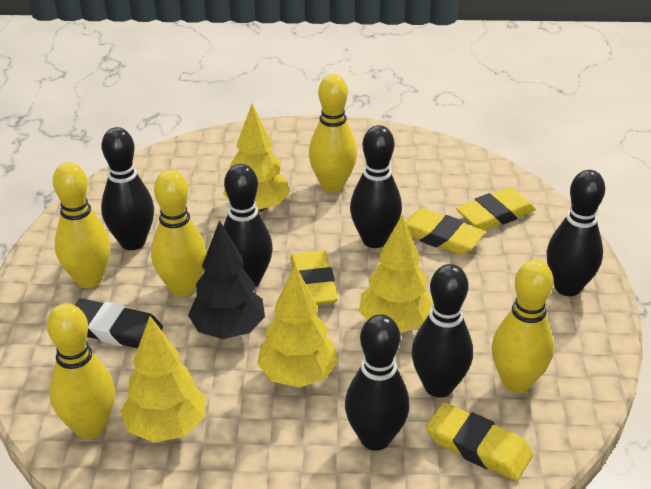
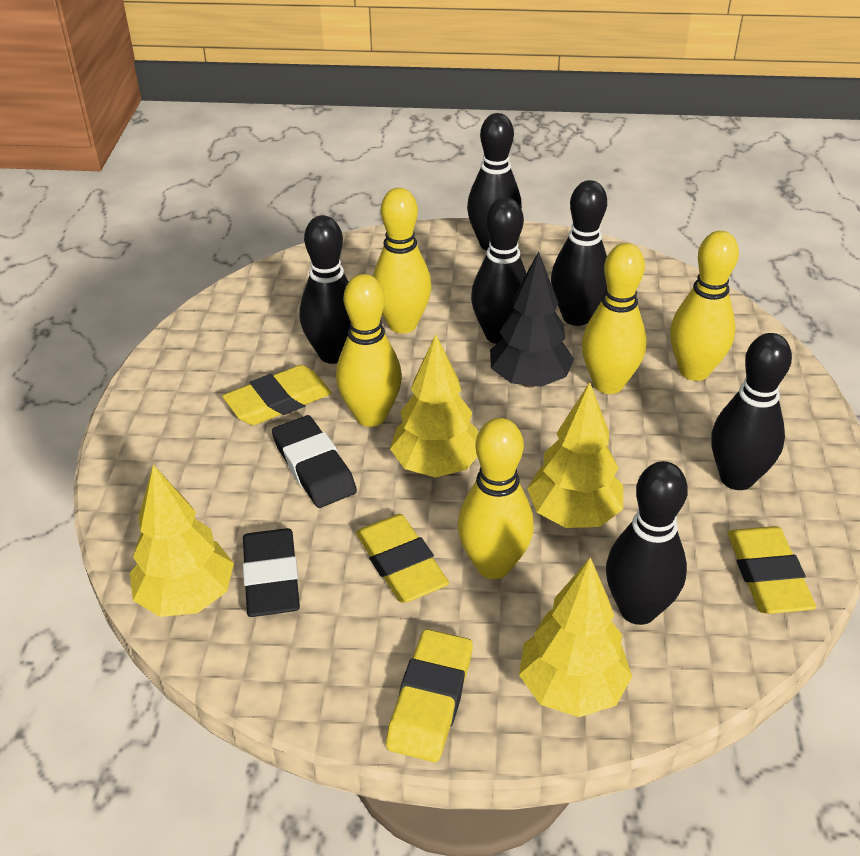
black eraser: [75,298,163,348] = 1 -> [243,528,300,617] [272,415,357,508] = 2

